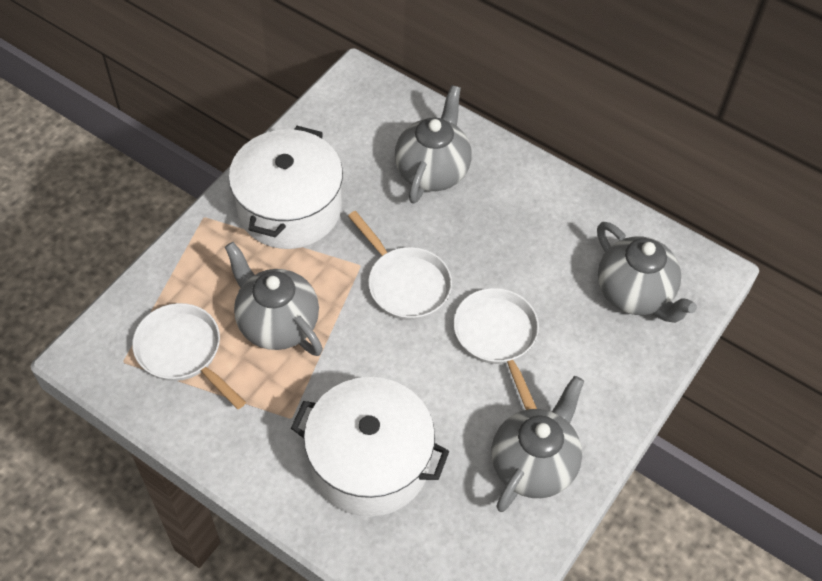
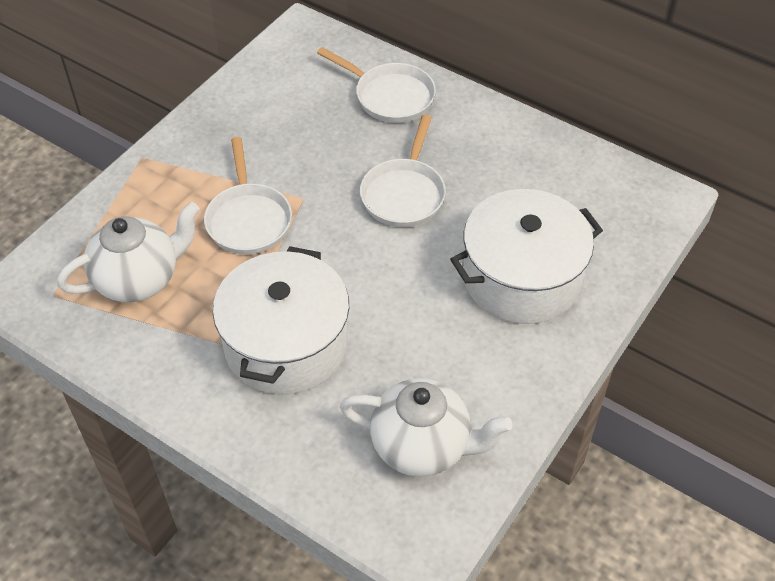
grey teapot: [225,242,323,356] [395,85,472,204] [492,376,584,512] [597,222,697,323] = 4 -> none = 0
white teapot: none = 0 -> [57,202,200,302] [340,378,512,477] = 2

